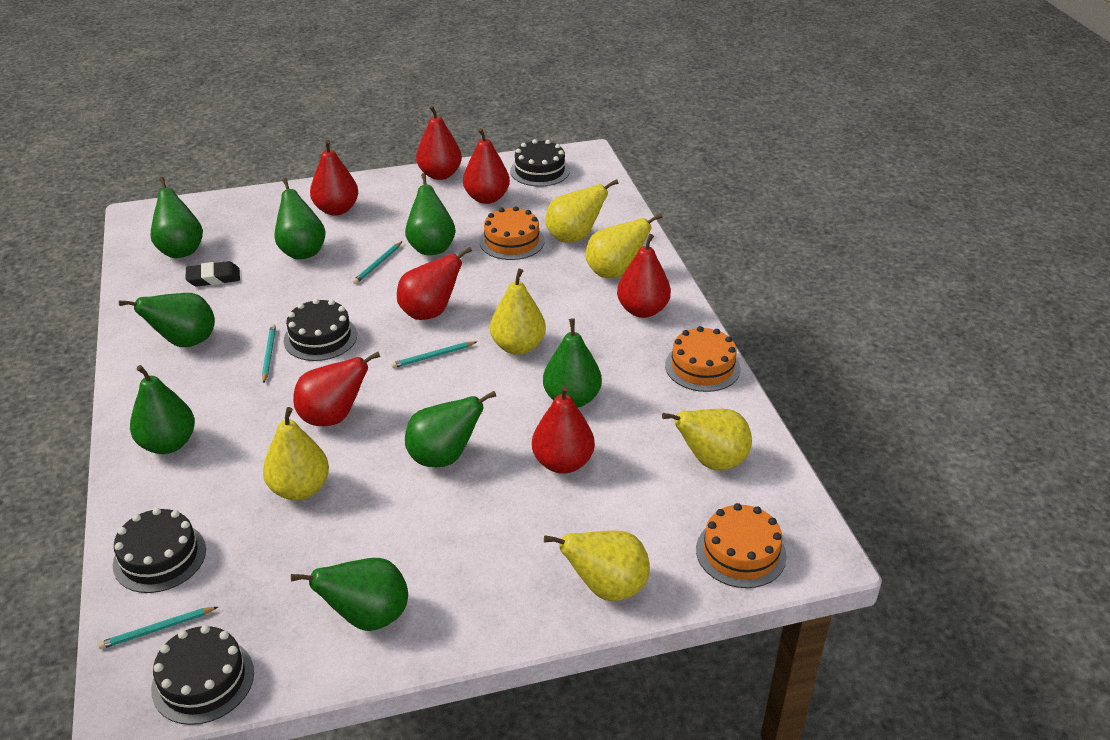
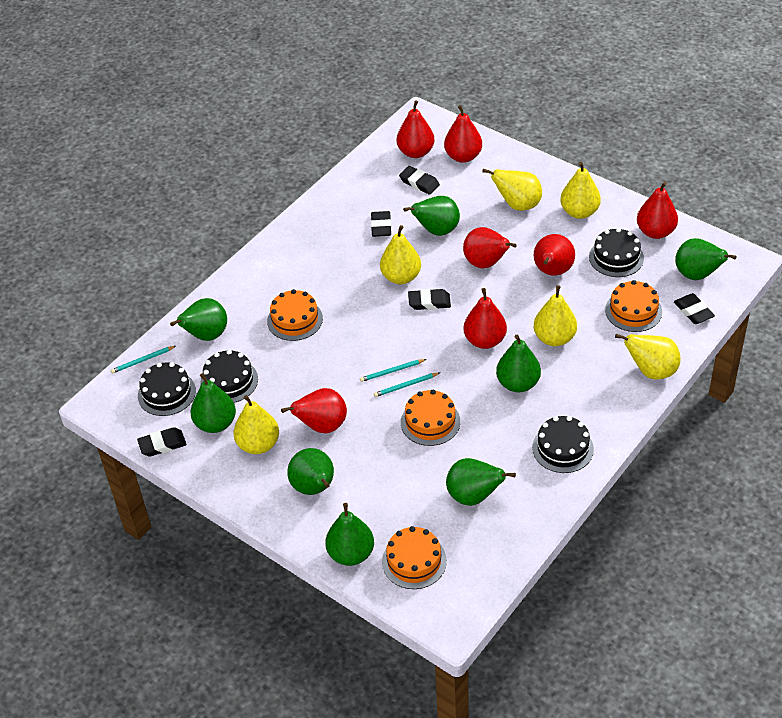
black eraser: [186,261,240,287] = 1 -> [137,427,186,457] [371,211,391,237] [399,166,440,194] [408,289,451,310] [674,293,715,324] = 5
orange cake: [479,206,544,260] [665,326,741,392] [696,503,787,588] = 3 -> [267,289,323,341] [382,526,447,589] [401,390,460,446] [605,280,662,332] = 4
turquoise pencil: [98,607,218,649] [262,324,276,383] [353,241,402,284] [391,341,477,368] = 4 -> [111,346,176,374] [360,359,426,382] [374,373,439,397] = 3

